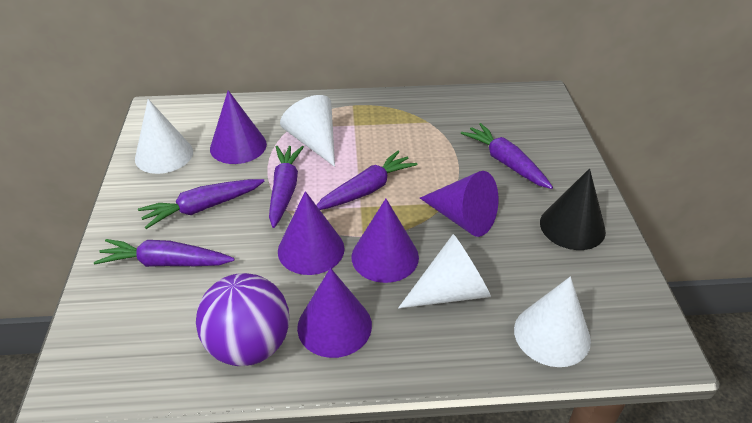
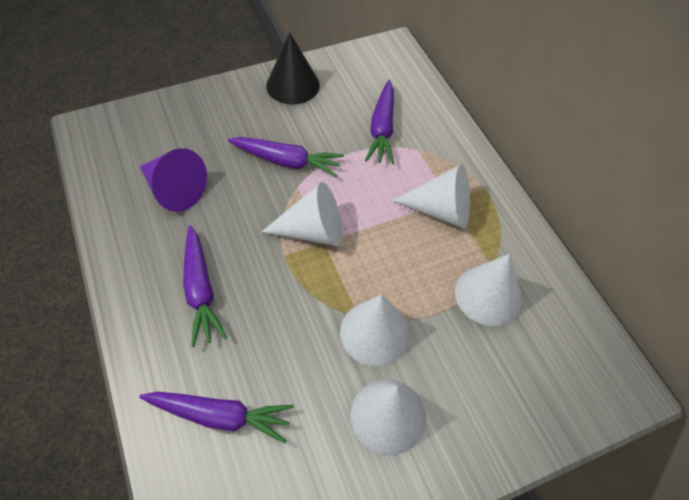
purple ball: [196,273,289,366] = 1 -> none = 0
purple carrot: [94,239,234,267] [138,179,265,229] [269,146,304,228] [316,150,418,210] [461,123,553,189] = 5 -> [139,392,294,443] [183,226,227,347] [228,137,344,177] [365,80,394,164] = 4
purple cone: [210,90,267,164] [278,191,345,275] [297,268,372,358] [351,199,419,283] [420,171,498,237] = 5 -> [140,148,207,212] = 1
white cone: [135,99,193,174] [280,95,335,167] [398,234,491,309] [514,277,591,367] = 4 -> [262,182,342,246] [340,294,410,366] [350,379,426,455] [392,164,470,229] [455,254,522,326] = 5

